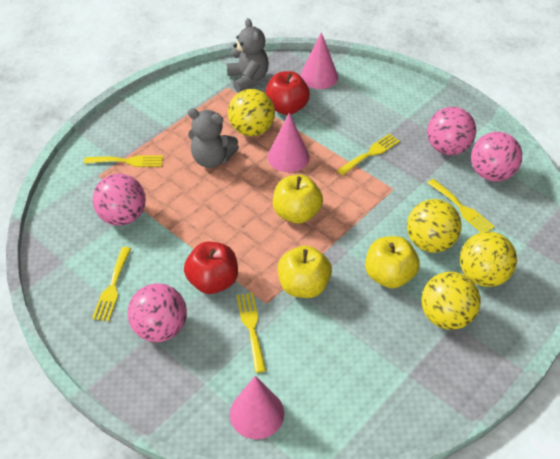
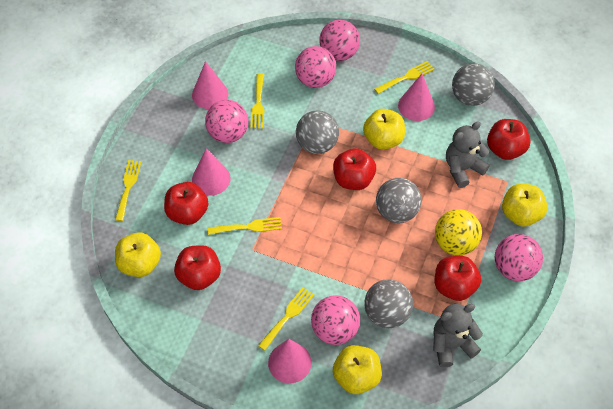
grey ball: none = 0 -> [296,110,339,154] [364,279,413,328] [376,178,422,223] [452,63,495,106] = 4
pink ball: [92,174,146,226] [127,283,187,342] [427,107,476,155] [471,132,522,182] = 4 -> [205,100,248,143] [295,46,336,88] [311,296,360,345] [319,20,360,61] [495,234,543,281] = 5
pink cone: [230,376,284,439] [268,113,310,172] [300,32,338,89] = 3 -> [192,61,228,109] [192,148,231,196] [268,339,312,383] [398,74,435,121] = 4
red apple: [184,242,238,294] [265,71,310,115] = 2 -> [164,182,208,225] [174,245,221,290] [333,148,376,190] [435,256,481,301] [487,119,531,160] = 5
yellow apple: [273,175,323,224] [278,245,332,298] [365,236,420,288] = 3 -> [115,233,161,277] [333,345,382,394] [363,109,405,150] [502,184,547,227] = 4
yellow ball: [228,89,275,136] [407,199,462,253] [421,272,481,330] [460,232,517,287] = 4 -> [435,209,482,256] = 1

